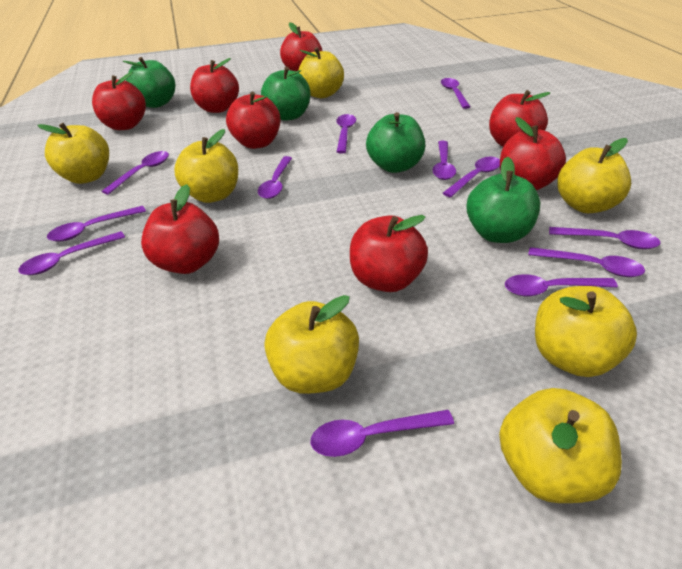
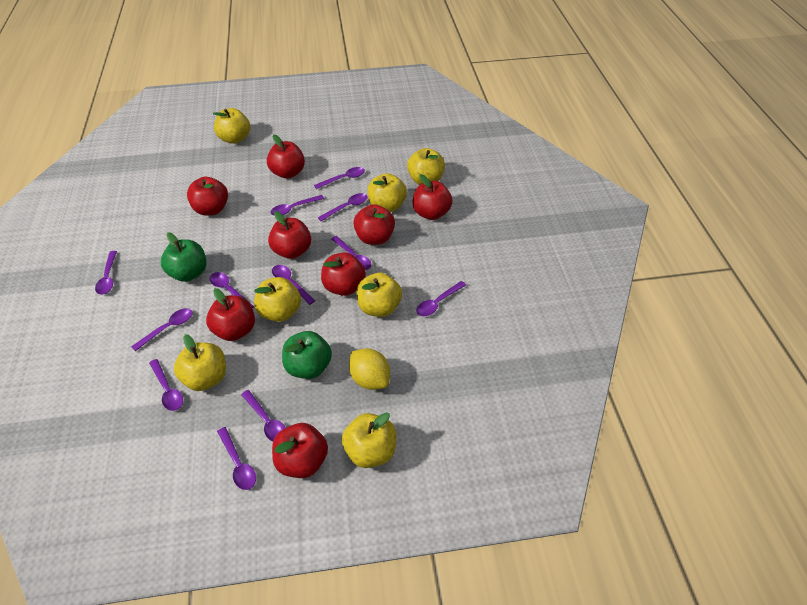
green apple: [123,57,175,108] [261,67,310,121] [366,112,425,173] [466,157,540,243] = 4 -> [161,232,207,282] [282,331,332,379] = 2
yellow lemon: none = 0 -> [349,348,390,390] = 1

